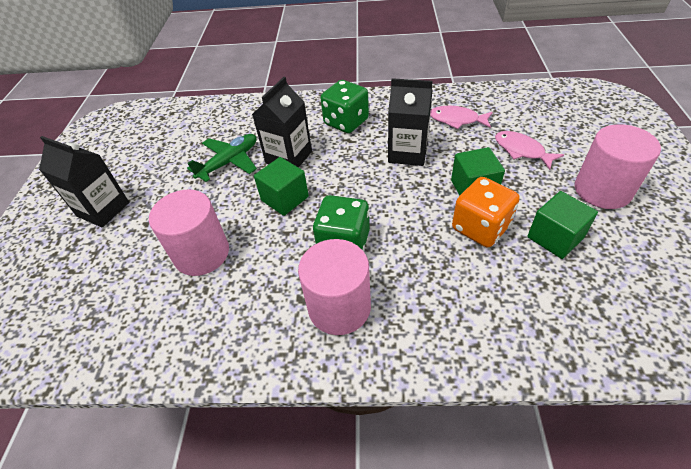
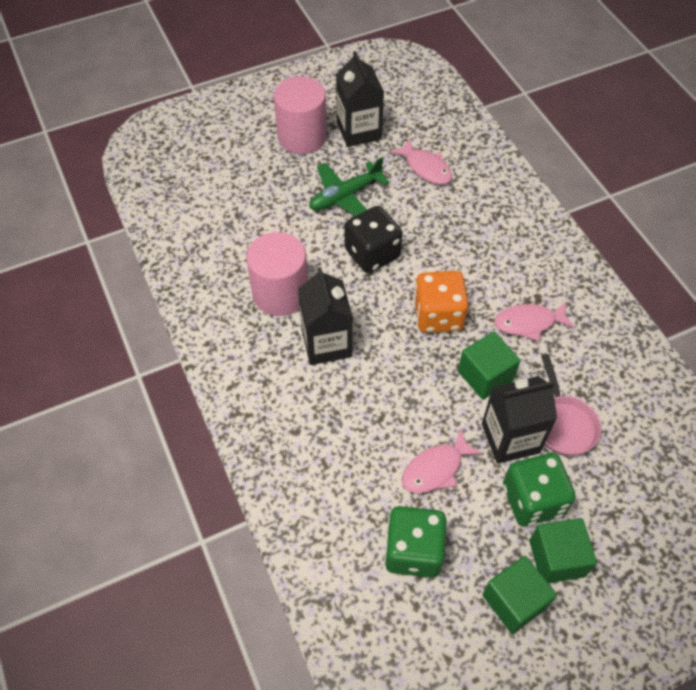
black dice: none = 0 -> [344,206,403,273] = 1
pink cylinder: [149,189,229,276] [298,239,371,335] [575,124,661,209] = 3 -> [246,232,308,316] [274,76,327,154] = 2
pink fish: [430,106,493,129] [495,131,564,170] = 2 -> [390,138,452,184] [402,428,483,494] [494,302,575,341] = 3
pink pan: none = 0 -> [541,354,601,456] = 1

